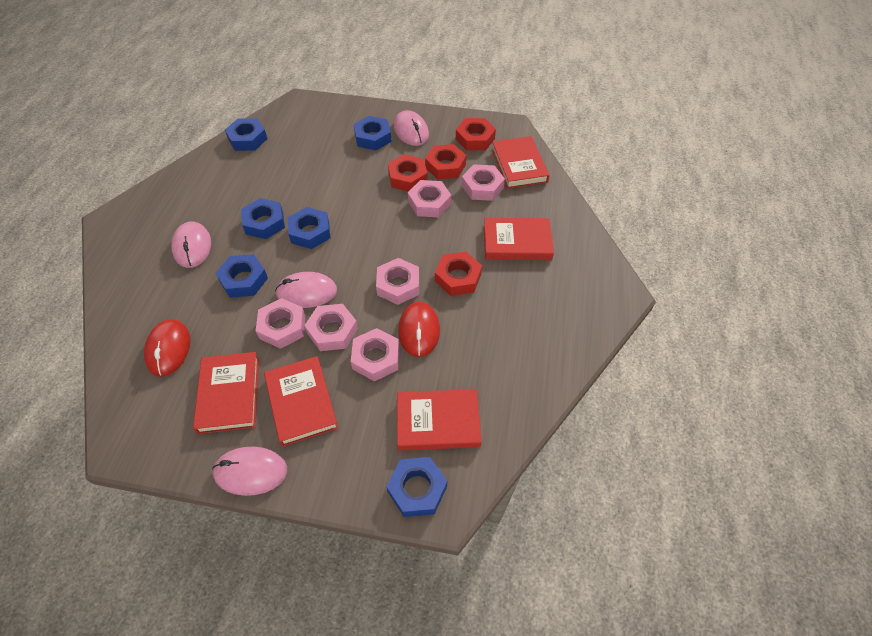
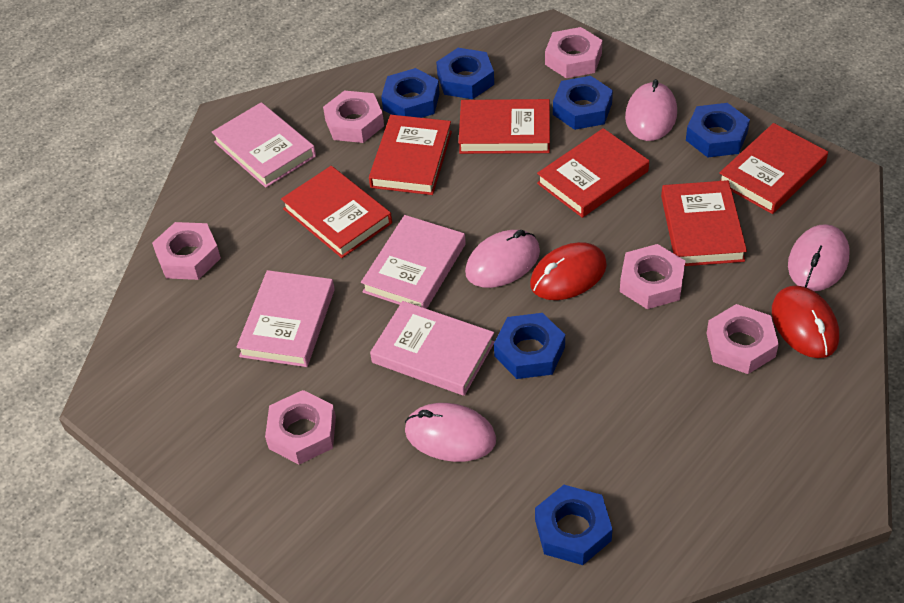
pink book: none = 0 -> [212,102,316,188] [236,270,335,367] [361,215,466,309] [370,301,494,396] = 4
red book: [193,352,259,434] [264,356,338,447] [397,389,482,451] [484,218,554,260] [492,136,550,189] = 5 -> [281,166,392,258] [369,115,452,195] [459,99,550,154] [537,128,649,218] [661,180,747,266] [719,123,828,214] = 6
red nut: [388,154,427,192] [425,144,466,179] [435,252,482,296] [456,118,496,150] = 4 -> none = 0

